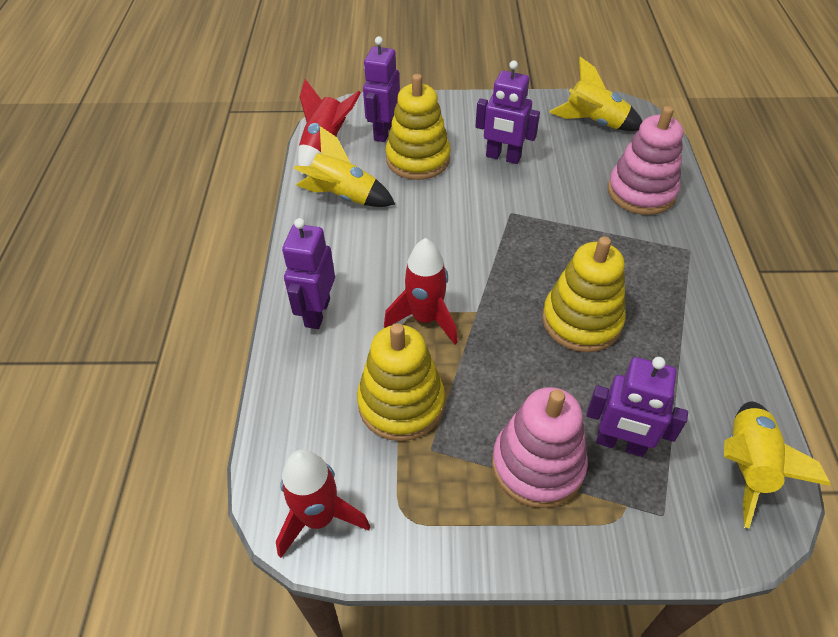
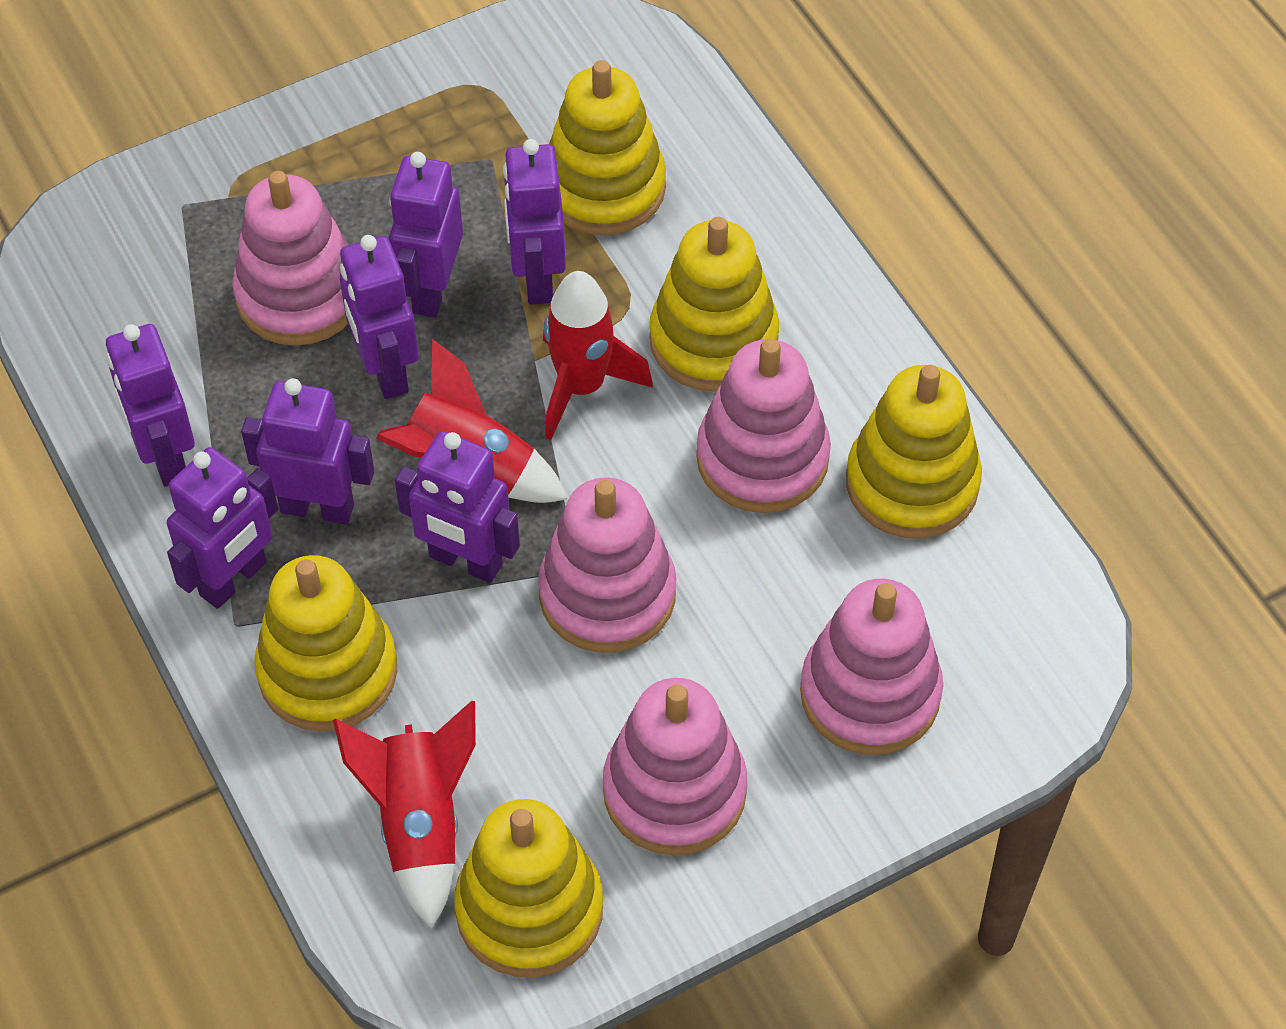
pink stacking toy: [492,387,588,508] [608,106,683,215] = 2 -> [232,171,349,346] [538,477,676,653] [603,678,747,855] [696,339,831,513] [800,579,943,755] = 5
purple robot: [282,218,335,329] [363,36,400,142] [475,60,540,164] [586,357,688,457] = 4 -> [106,324,195,487] [167,447,278,609] [241,378,374,525] [340,235,419,399] [389,152,463,317] [395,431,520,583] [503,139,566,304] = 7
yellow rocket: [294,126,395,207] [549,57,643,131] [724,402,831,528] = 3 -> none = 0
yellow stacking toy: [357,323,445,441] [386,74,451,180] [542,236,625,352] = 3 -> [254,555,397,732] [454,799,603,977] [549,60,666,235] [649,217,779,392] [846,365,982,539] = 5

